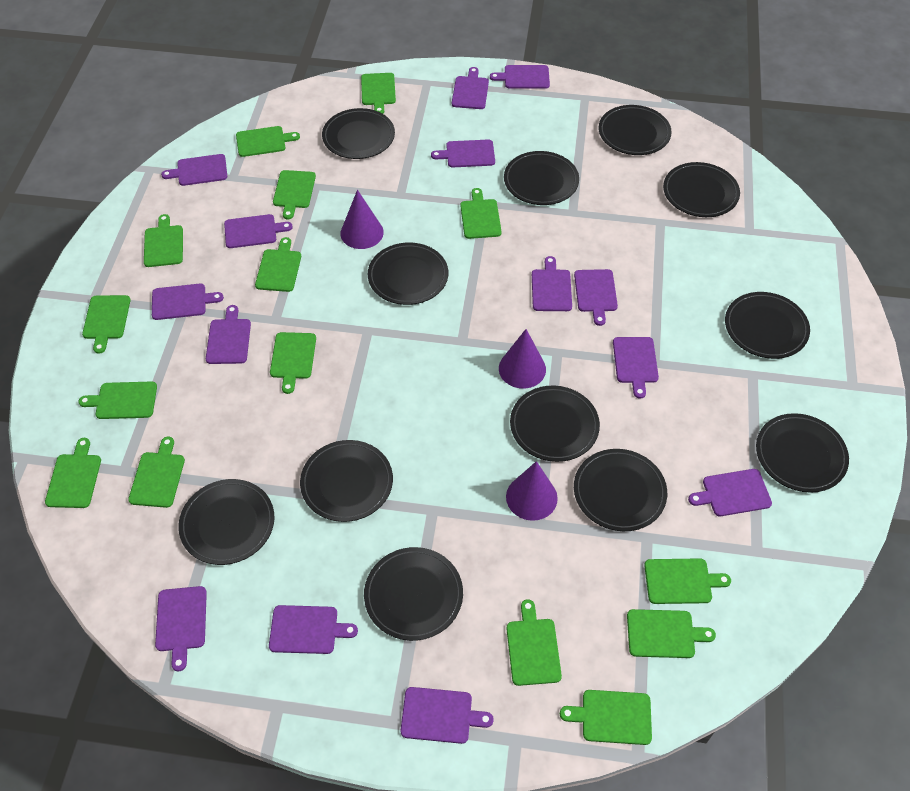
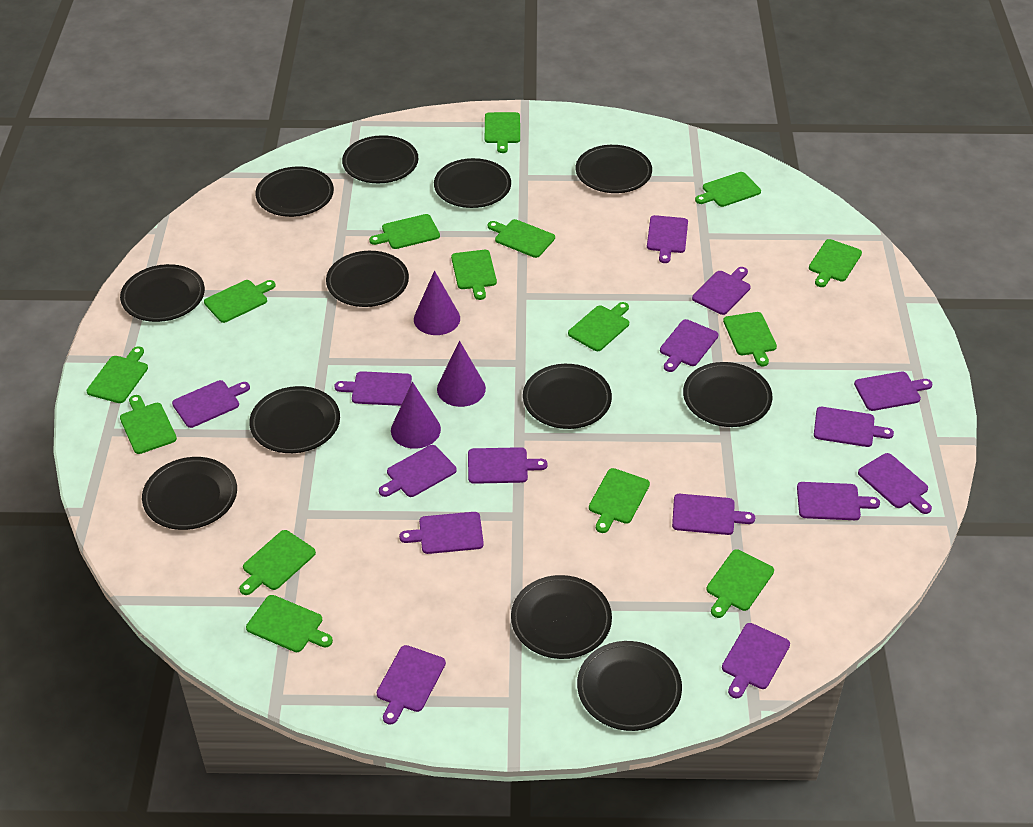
purple cutting board: [152,284,224,320] [155,586,207,671] [161,154,227,186] [206,305,251,364] [224,214,293,248] [269,605,358,654] [401,687,494,744] [431,139,495,167] [452,67,489,109] [490,65,550,89] [532,256,572,311] [574,269,618,326] [613,337,659,399] [688,469,772,516] = 14 -> [172,380,250,428] [334,371,412,406] [376,645,446,725] [379,445,457,497] [399,512,484,554] [468,447,548,484] [647,215,688,263] [660,319,718,372] [672,494,755,535] [692,267,751,315] [722,623,790,698] [797,482,880,520] [814,407,894,447] [854,372,932,411] [858,453,932,514] = 15

